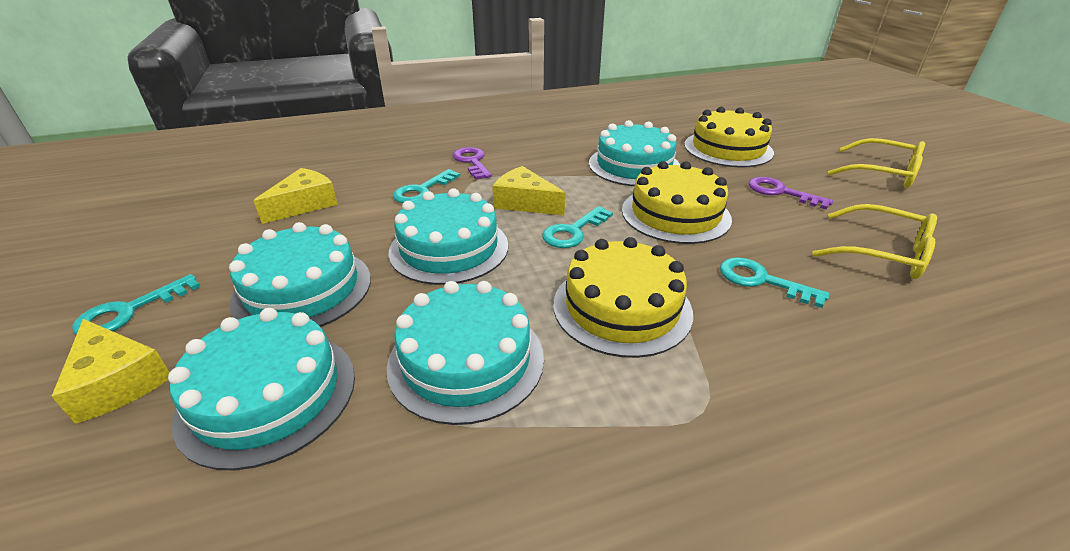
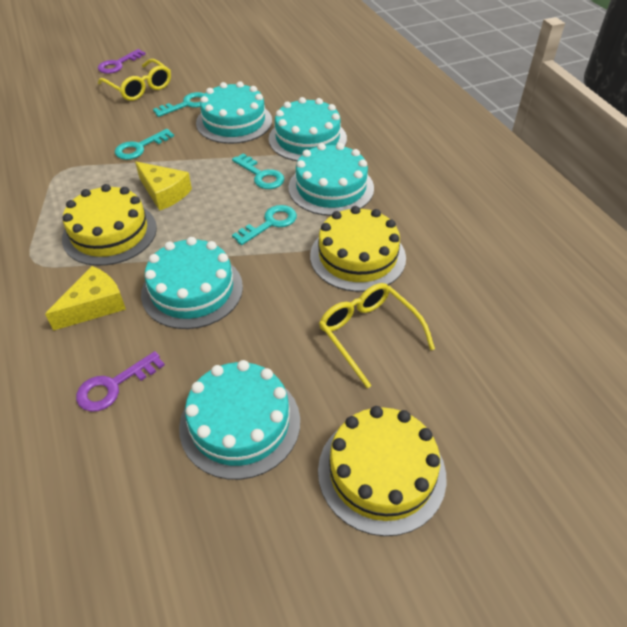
yellow cheese: [51,319,170,424] [253,168,338,224] [493,166,565,215] = 3 -> [45,266,126,331] [135,161,192,211] = 2

